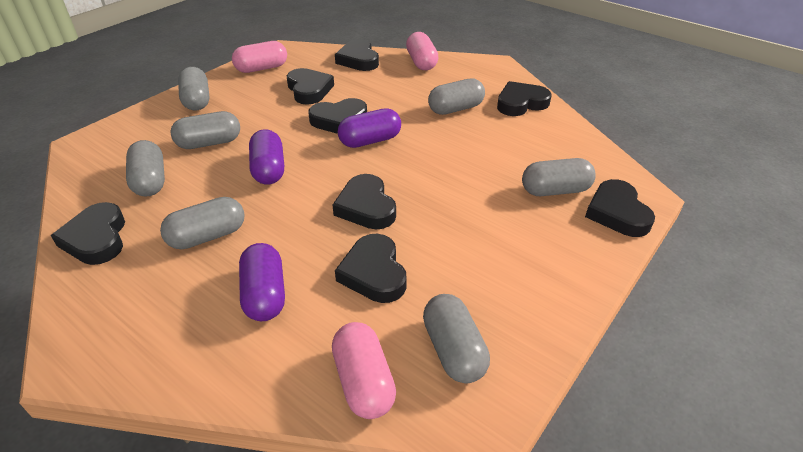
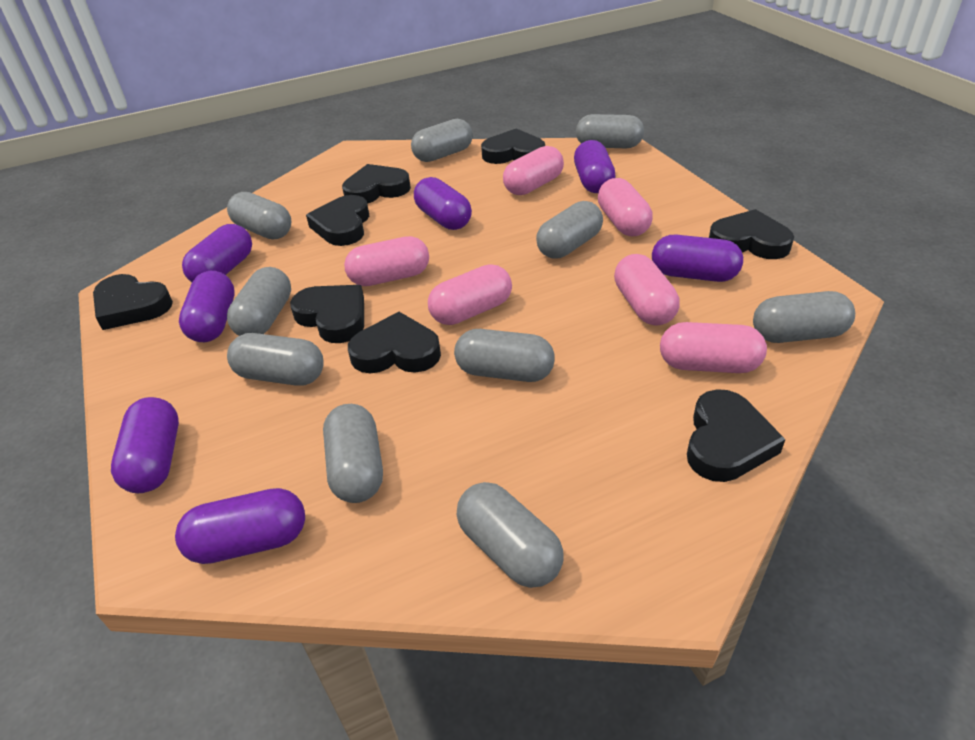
grey capsule: [126,140,165,197] [160,197,245,249] [170,111,240,149] [178,67,210,110] [423,294,490,383] [428,78,485,115] [522,158,596,196] = 7 -> [227,192,292,239] [227,267,291,336] [227,333,324,386] [323,404,383,503] [411,119,473,162] [454,329,555,382] [457,482,563,588] [536,201,603,259] [576,114,644,148] [753,291,855,343] = 10
pink capsule: [232,41,287,73] [332,322,396,419] [406,32,439,70] = 3 -> [344,236,429,286] [428,264,512,325] [503,146,564,195] [598,178,653,236] [614,254,680,326] [660,322,767,373] = 6
purple capsule: [239,243,285,321] [249,129,284,185] [338,108,401,148] = 3 -> [111,397,179,493] [175,488,305,564] [179,271,235,342] [182,224,252,282] [414,177,472,230] [574,140,616,193] [652,235,743,282] = 7

